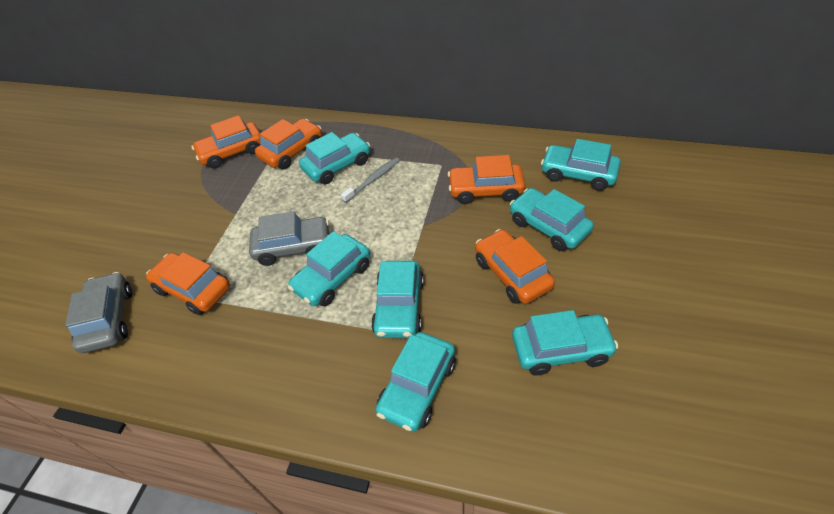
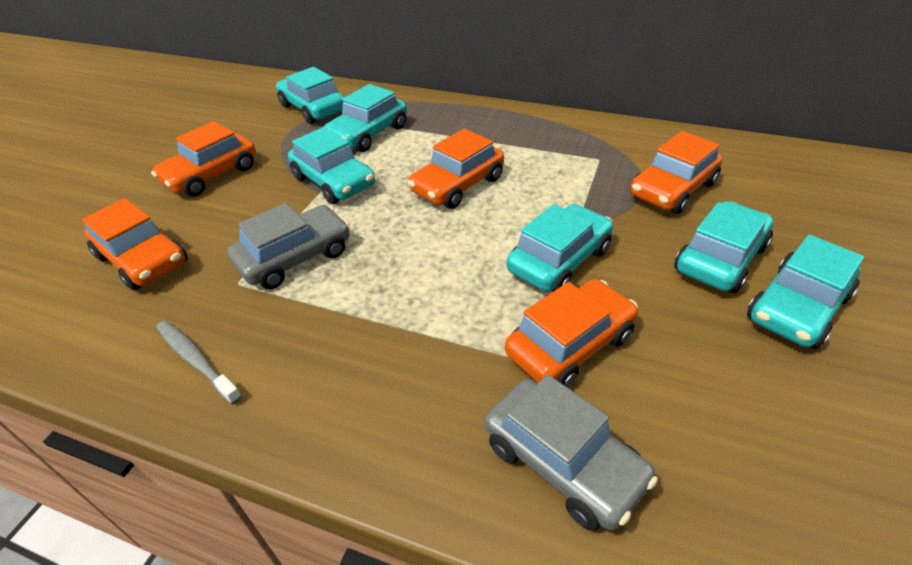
turquoise car: [288,231,370,306] [299,132,370,184] [371,261,424,338] [376,332,456,432] [510,188,594,251] [512,310,618,375] [541,139,621,191] = 7 -> [276,67,344,124] [288,127,375,204] [324,84,407,152] [506,204,613,292] [674,201,773,293] [747,235,864,349] = 6

